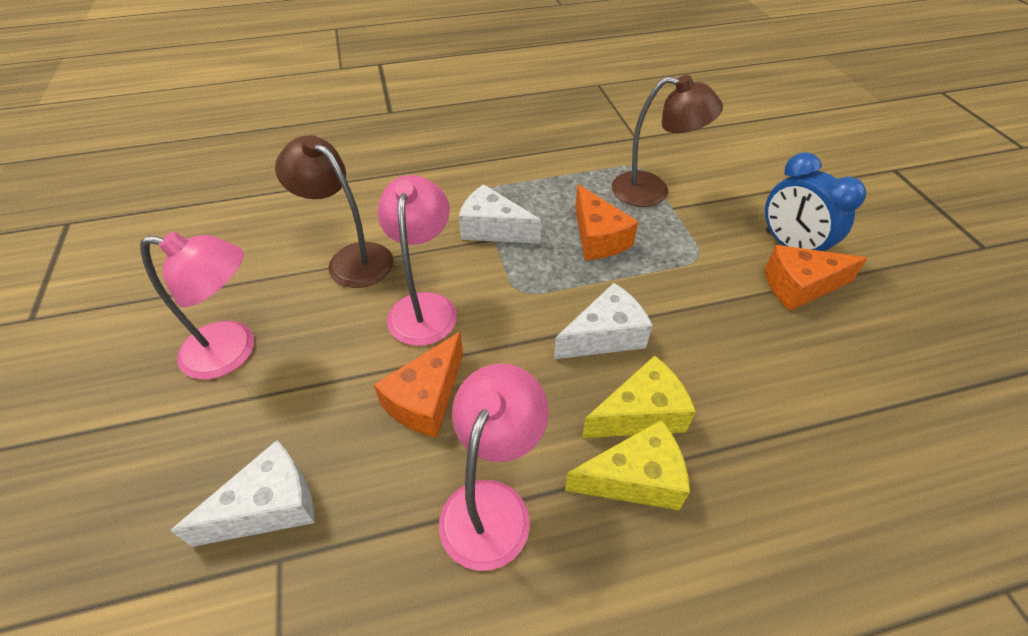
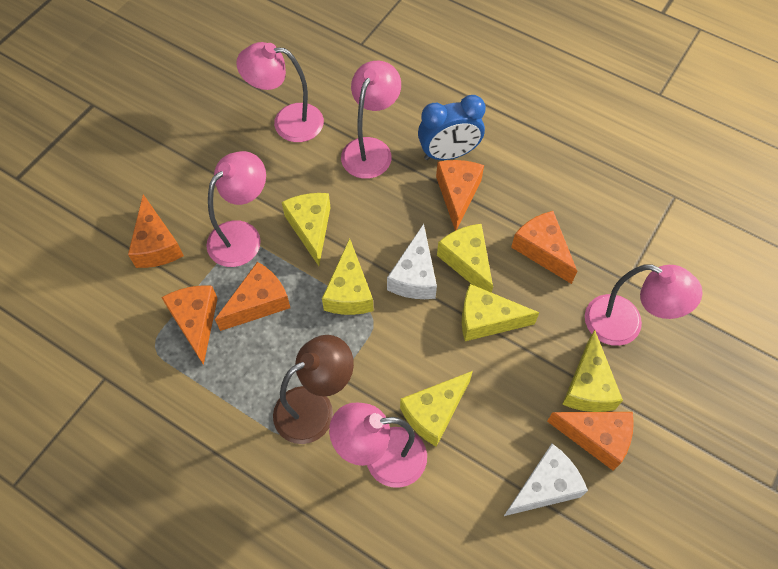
brown lamp: [275,135,394,288] [612,75,723,207] = 2 -> [273,335,354,444] = 1
orange cheese: [374,331,463,438] [575,184,638,260] [765,245,868,311] = 3 -> [128,194,184,268] [161,285,218,365] [215,262,290,331] [436,160,484,231] [511,211,577,284] [547,412,634,471] = 6
pink lamp: [140,232,254,379] [378,175,457,346] [439,364,549,571] = 3 -> [206,151,266,267] [236,42,324,142] [329,403,427,488] [341,61,401,179] [585,264,703,346] = 5
white cheese: [170,440,315,547] [459,184,541,244] [554,283,653,359] = 3 -> [387,224,437,299] [504,444,588,516] = 2
yellow cheese: [565,420,690,510] [582,355,696,438] = 2 -> [282,193,331,266] [322,239,373,315] [400,371,473,447] [437,224,493,293] [462,284,540,341] [562,330,623,412] = 6

